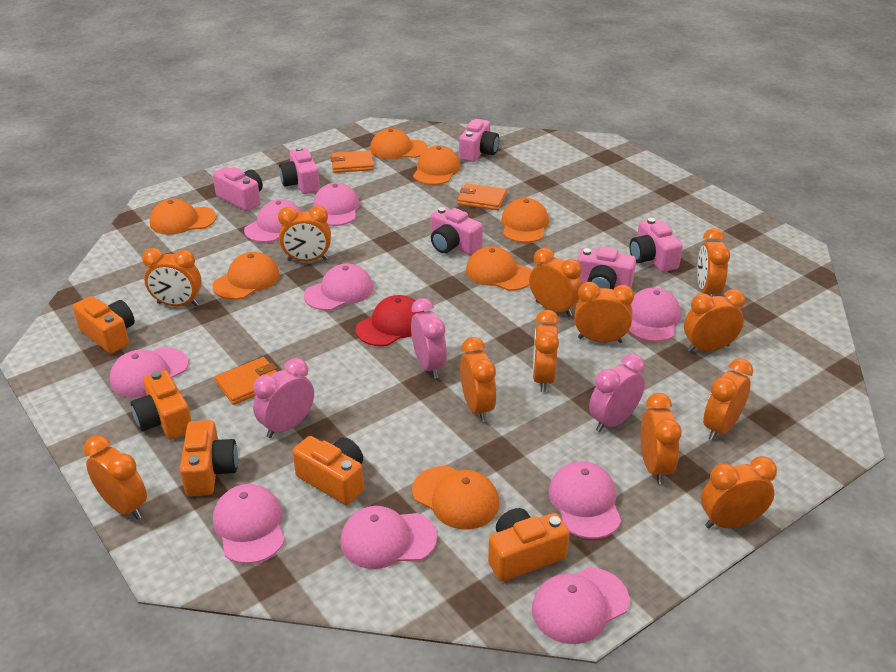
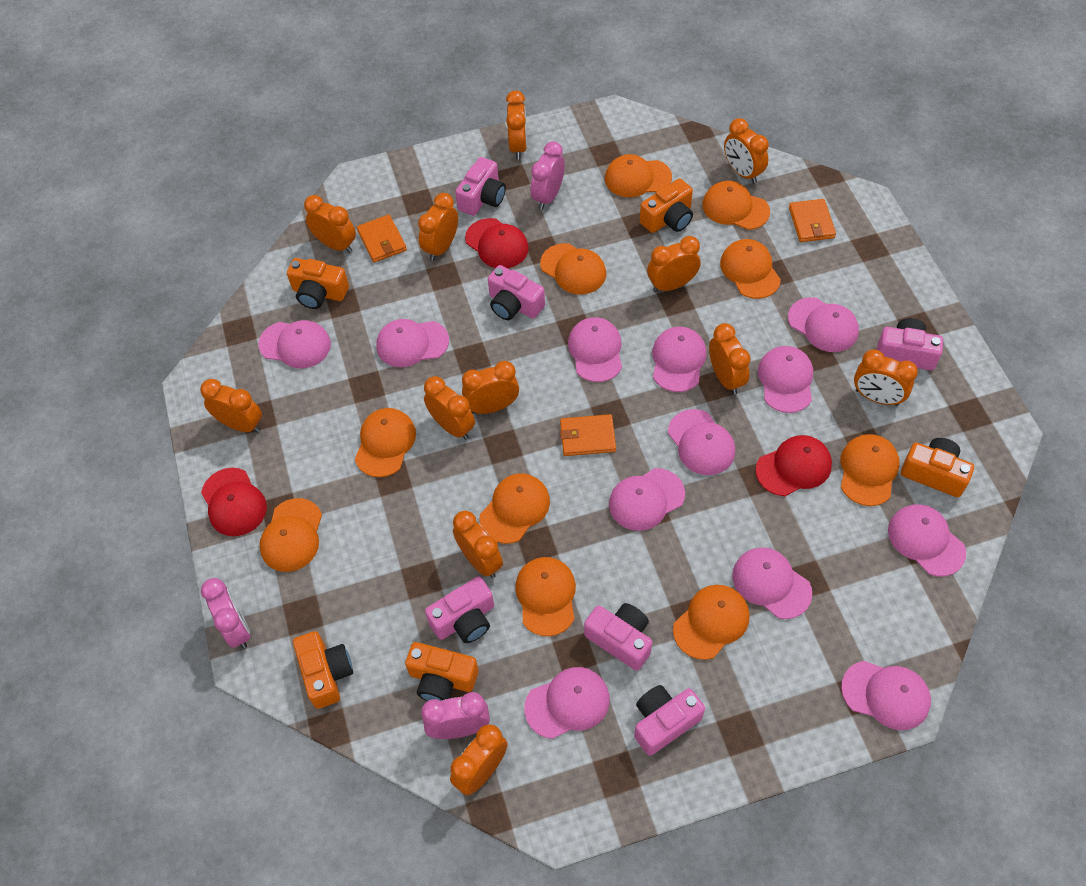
orange cap: [150,199,216,235] [213,252,280,300] [370,128,428,159] [412,466,499,529] [413,146,461,185] [466,246,532,291] [501,198,549,243] = 7 -> [259,498,322,572] [355,408,416,477] [480,473,550,544] [515,557,576,636] [540,243,606,294] [605,154,672,197] [673,585,749,660] [702,181,770,230] [720,239,781,299] [841,434,900,506] = 10
pink cap: [110,347,189,398] [213,484,285,564] [244,199,302,242] [304,264,373,311] [313,182,360,226] [340,506,437,569] [532,567,629,644] [549,461,622,539] [629,288,681,342] = 9 -> [258,320,331,369] [376,319,449,367] [524,667,610,739] [568,317,622,382] [609,468,685,531] [652,327,706,392] [668,409,735,475] [733,548,812,619] [758,346,813,413] [788,297,859,352] [841,661,931,730] [888,504,966,576] = 12
red cap: [356,295,424,346] = 1 -> [201,468,267,536] [465,218,529,268] [755,435,832,496] = 3

